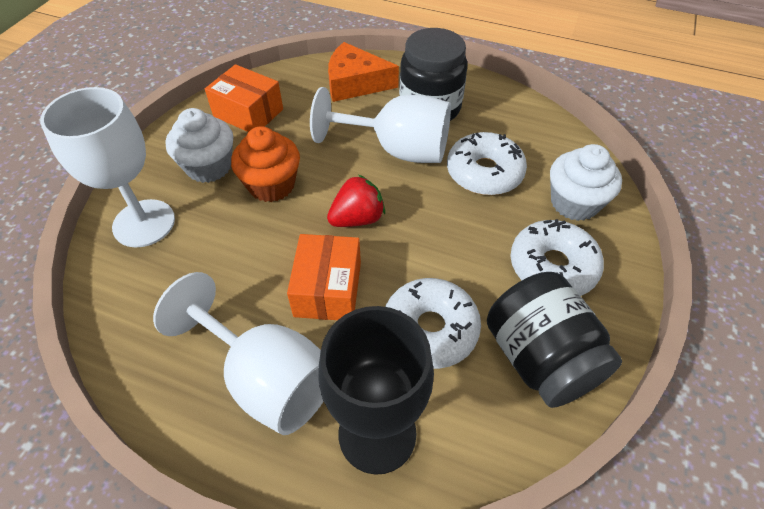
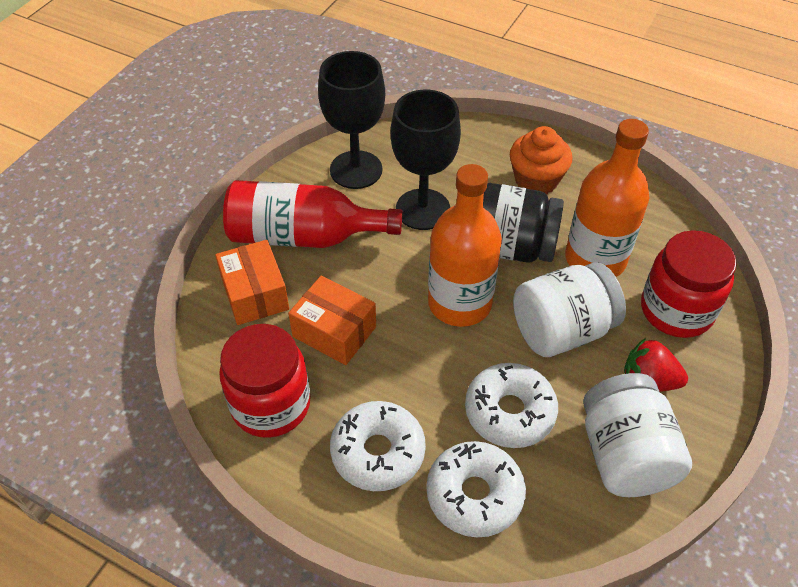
black goblet: [319,306,434,475] = 1 -> [318,51,385,189] [391,90,461,230] = 2
black jar: [399,28,467,121] [487,272,622,408] = 2 -> [483,183,564,263] = 1
orange bottle: none = 0 -> [428,164,502,327] [565,119,650,277] = 2
orange cheese: [328,42,399,102] = 1 -> none = 0
red bottle: none = 0 -> [223,180,402,248] = 1
red jar: none = 0 -> [219,324,311,438] [641,230,737,338] = 2
white cupcake: [165,108,233,183] [550,144,622,221] = 2 -> none = 0
white goblet: [40,87,175,248] [153,272,324,435] [310,87,451,163] = 3 -> none = 0
white jar: none = 0 -> [513,262,626,357] [583,373,692,497] = 2

